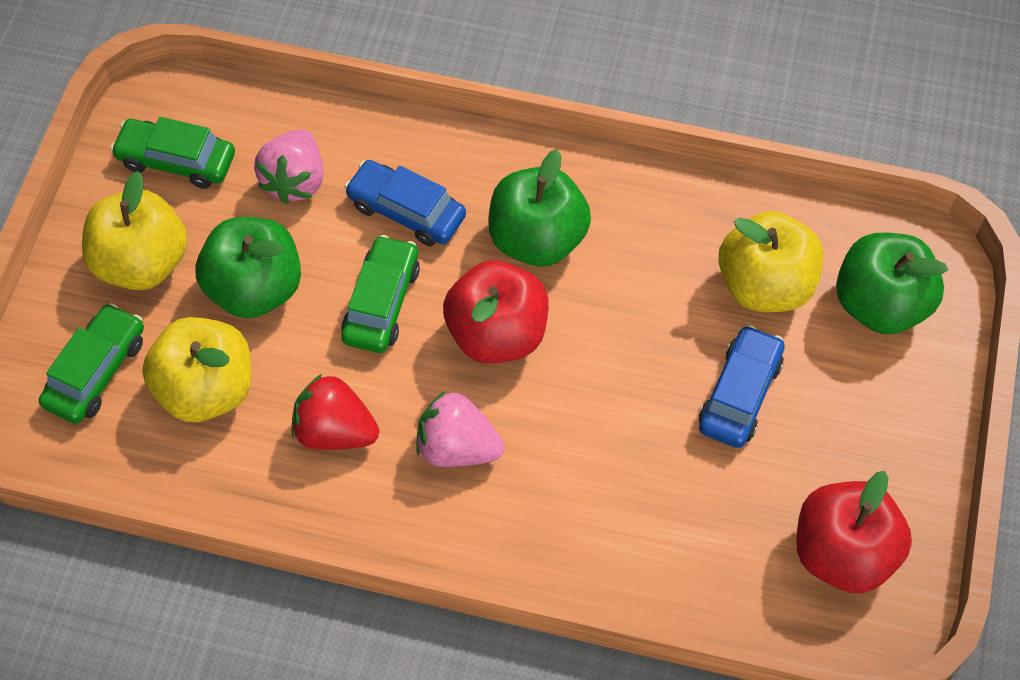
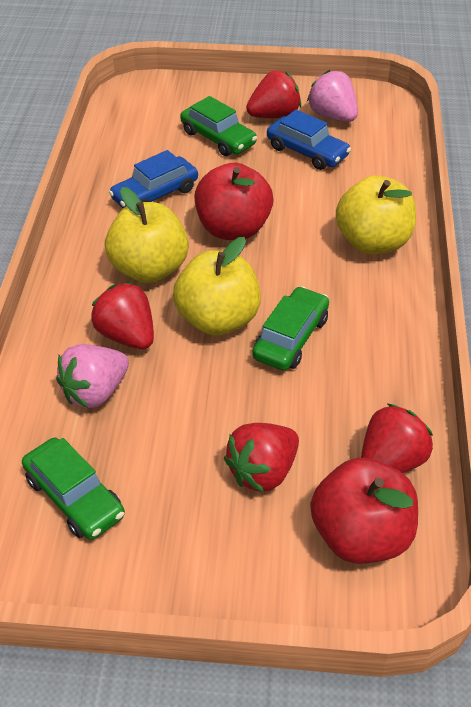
green apple: [196,217,301,318] [488,149,591,267] [836,232,948,335] = 3 -> none = 0
red strawberry: [291,373,379,450] = 1 -> [91,282,154,349] [224,423,299,493] [246,70,301,118] [361,404,433,473] = 4

